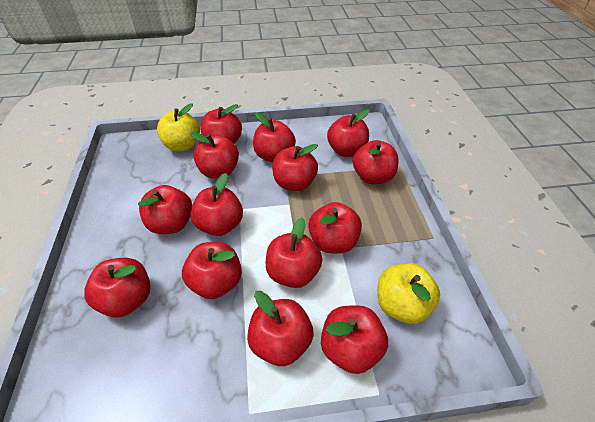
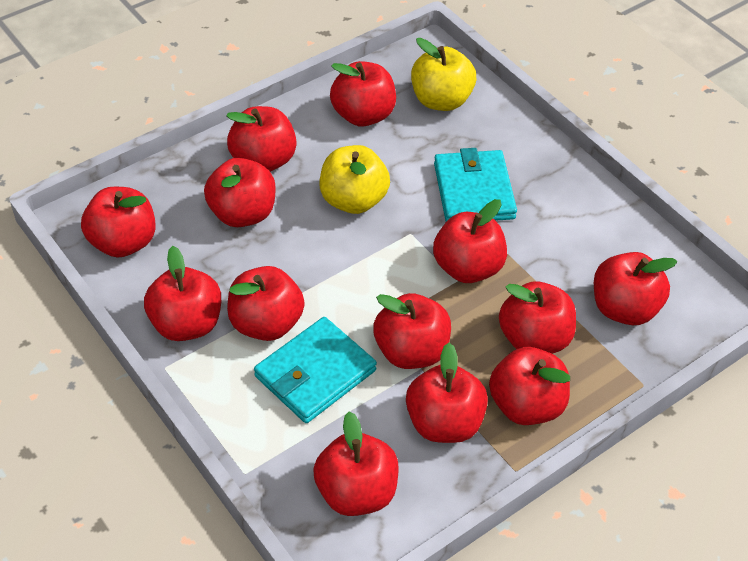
red apple: [84,257,151,318] [138,185,192,234] [182,242,242,299] [190,132,239,178] [190,173,243,236] [200,104,242,144] [247,291,314,366] [253,112,296,162] [266,218,323,288] [272,144,318,191] [308,202,362,253] [321,305,388,374] [327,109,370,157] [353,140,399,184] = 14 -> [81,187,156,257] [144,246,221,341] [204,158,276,227] [226,106,297,172] [227,266,305,341] [313,411,399,516] [330,61,396,127] [373,293,451,369] [406,343,488,443] [433,199,507,283] [489,347,570,425] [499,281,576,354] [594,252,677,325] = 13
turquoise wallet: none = 0 -> [254,317,377,423] [434,148,517,222] = 2

